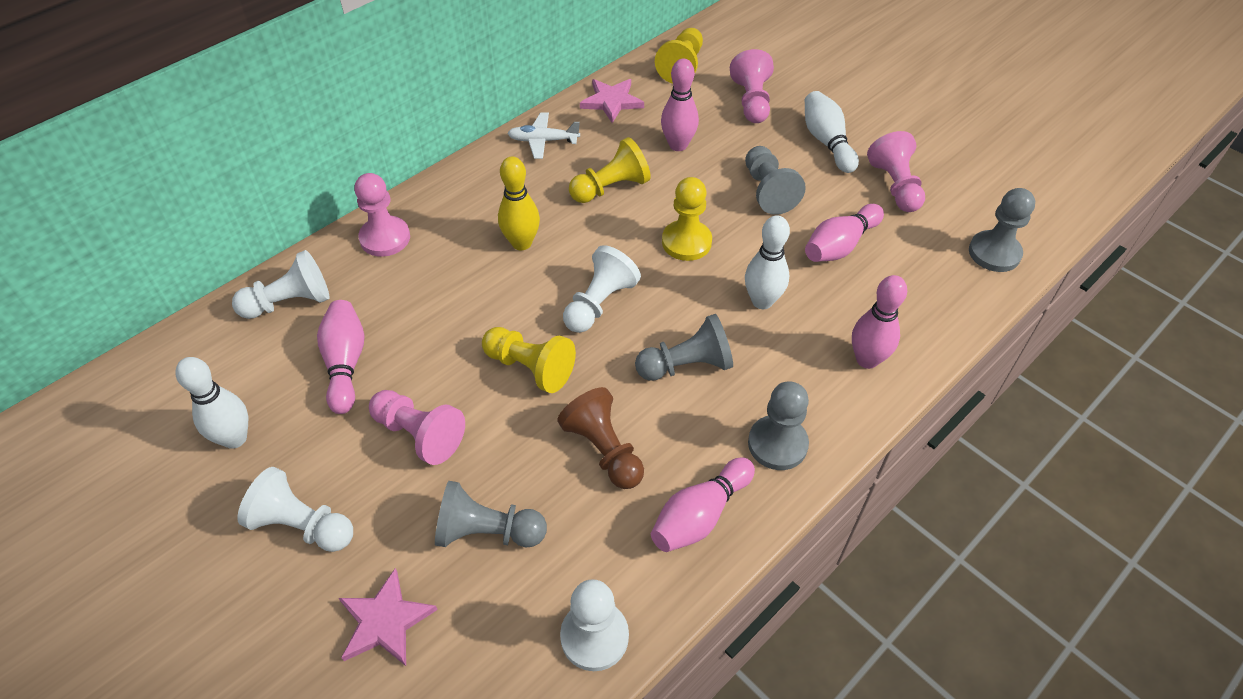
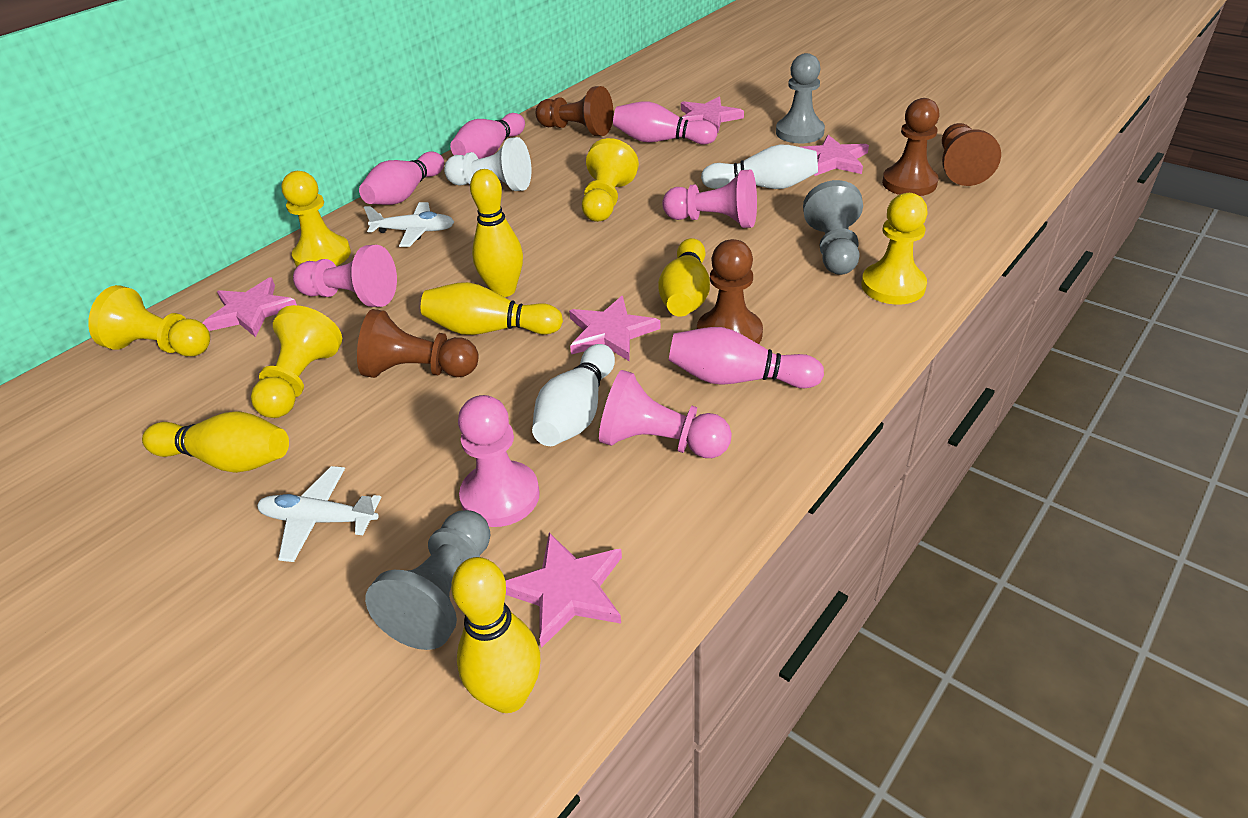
brown pawn: [557,387,644,489] = 1 -> [357,309,479,378] [536,86,613,136] [697,239,763,344] [882,98,940,196] [942,123,1001,186] = 5
grey pawn: [435,481,547,547] [635,314,733,381] [745,146,806,215] [748,381,809,470] [969,188,1035,272] = 5 -> [365,510,491,650] [776,53,825,143] [803,180,863,275] = 3
pink bowling pin: [317,300,364,414] [651,457,755,552] [661,59,699,151] [805,204,884,262] [852,275,907,369] = 5 -> [359,151,444,205] [450,113,525,159] [613,101,717,144] [669,327,824,388] = 4
pink star: [339,568,438,666] [580,79,644,123] = 2 -> [203,278,297,337] [506,533,622,648] [569,296,661,361] [681,97,744,133] [801,135,869,176] = 5
white bowling pin: [175,357,248,449] [745,215,790,309] [805,91,859,173] = 3 -> [532,344,615,446] [701,145,818,189] = 2
white pawn: [232,250,329,319] [237,467,353,552] [560,579,629,671] [563,245,641,333] = 4 -> [444,137,531,191] = 1
white plane: [507,112,580,159] = 1 -> [257,466,382,562] [364,202,454,247] = 2
yellow bowling pin: [498,157,540,251] = 1 -> [142,411,289,473] [421,282,563,335] [451,557,540,713] [470,169,523,297] [658,238,710,317] = 5
yellow pawn: [482,327,576,393] [569,137,651,203] [655,28,703,84] [662,177,712,261] = 4 -> [88,285,210,356] [251,305,342,418] [282,171,351,266] [582,138,639,222] [861,193,928,305] = 5

